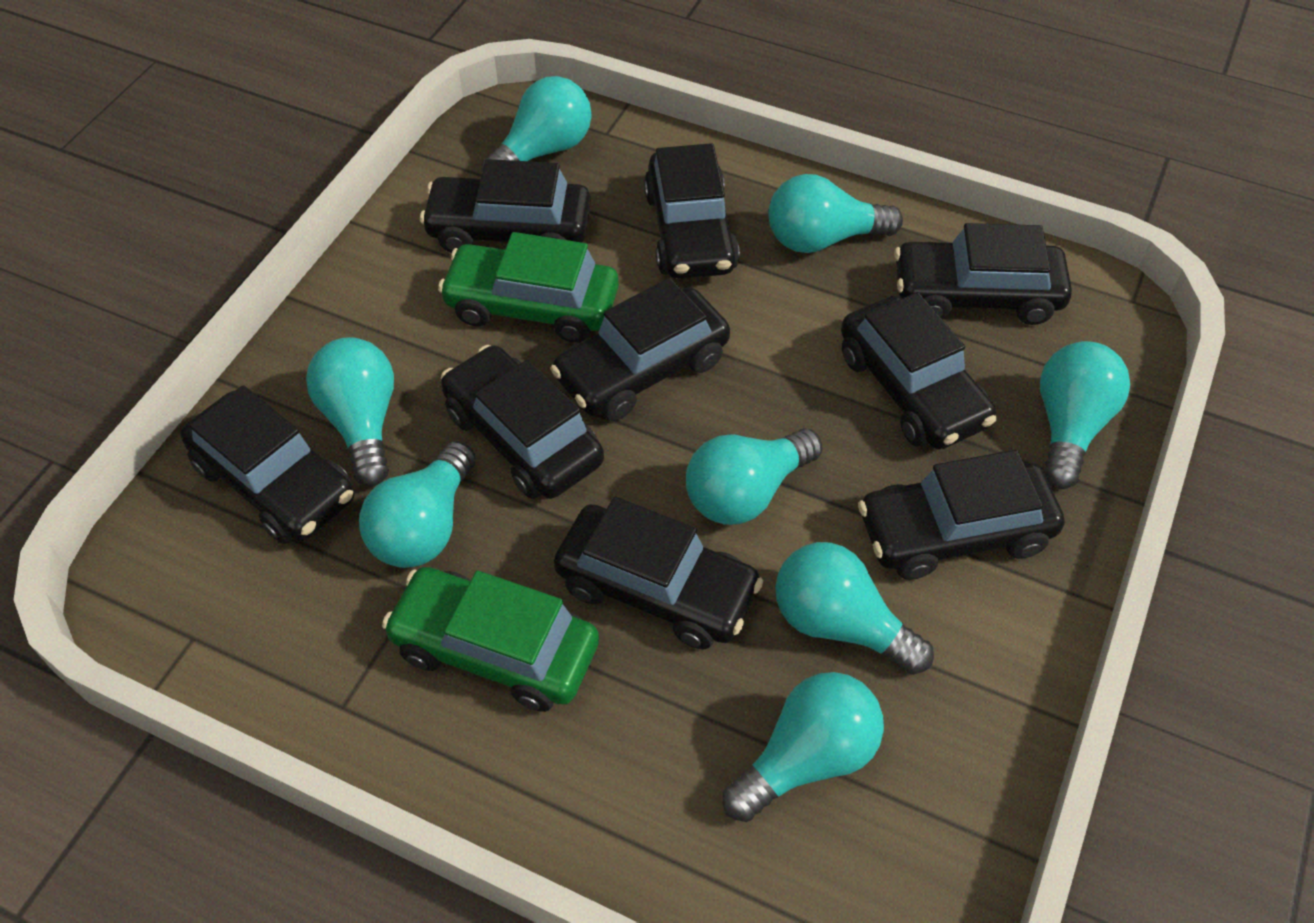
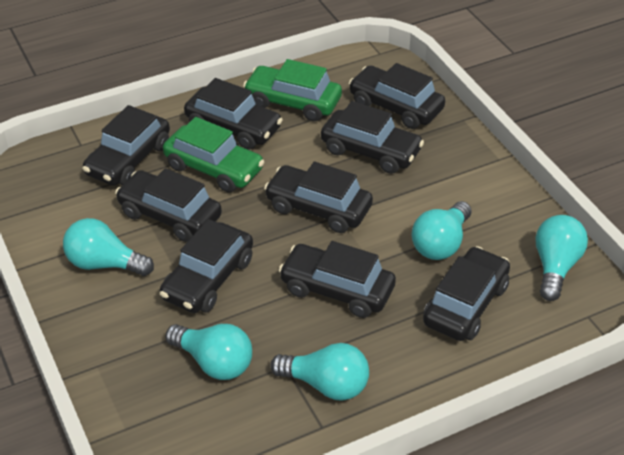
turquoise light bulb: [306,337,394,486] [359,441,476,568] [481,76,592,172] [686,428,823,525] [723,672,884,822] [768,174,903,253] [775,542,934,675] [1040,341,1130,489] = 8 -> [63,218,154,276] [165,324,252,380] [270,343,369,401] [411,201,471,260] [535,215,588,301] = 5

